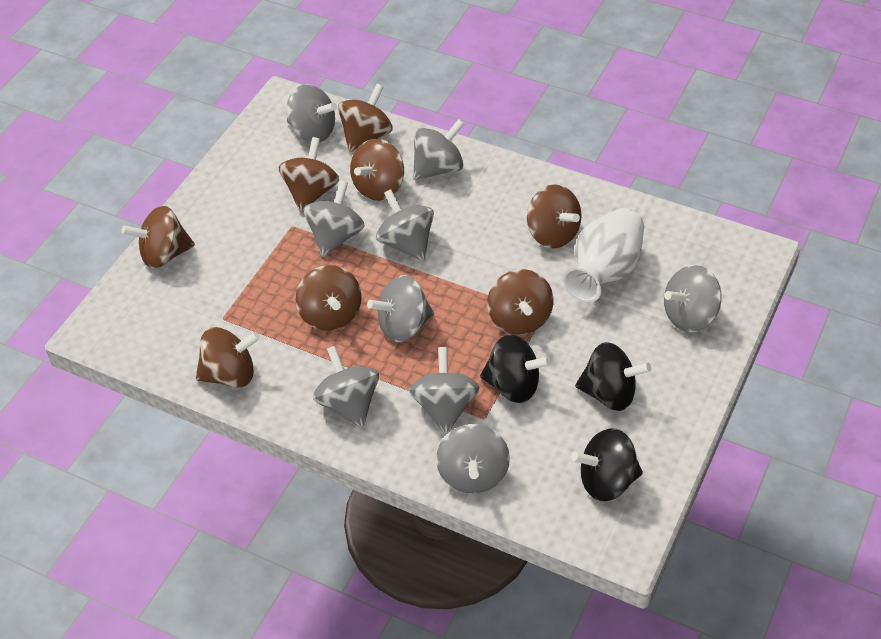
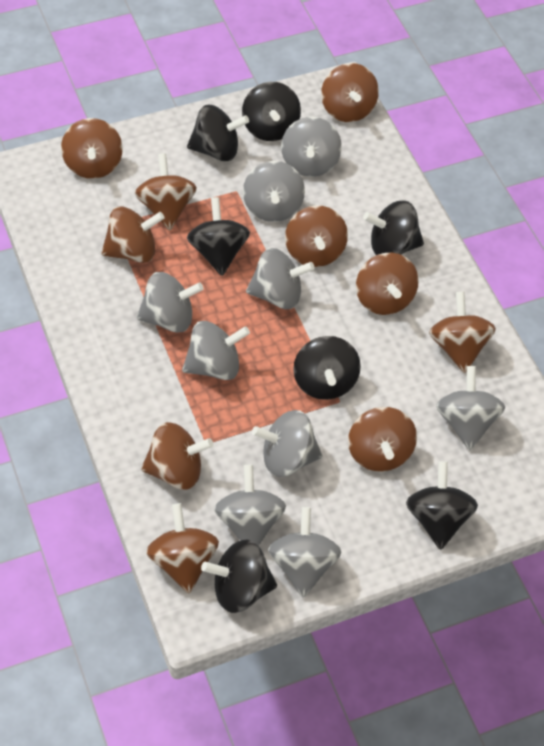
black spinning top: [480,334,551,403] [571,428,643,501] [575,342,651,411] = 3 -> [187,105,249,161] [187,197,250,276] [201,539,277,613] [242,82,301,141] [293,336,361,400] [363,200,424,255] [406,461,478,550] = 7
brown spinning top: [122,206,195,268] [195,327,260,388] [278,137,339,213] [296,265,362,331] [338,84,393,152] [350,139,404,201] [487,269,553,335] [527,184,582,249] = 8 -> [61,118,123,179] [101,206,164,263] [135,153,197,231] [141,422,213,490] [146,503,219,593] [285,205,348,267] [321,63,379,122] [348,407,417,472] [356,253,419,315] [429,292,496,373] = 10
white vase: [563,208,644,302] = 1 -> none = 0

